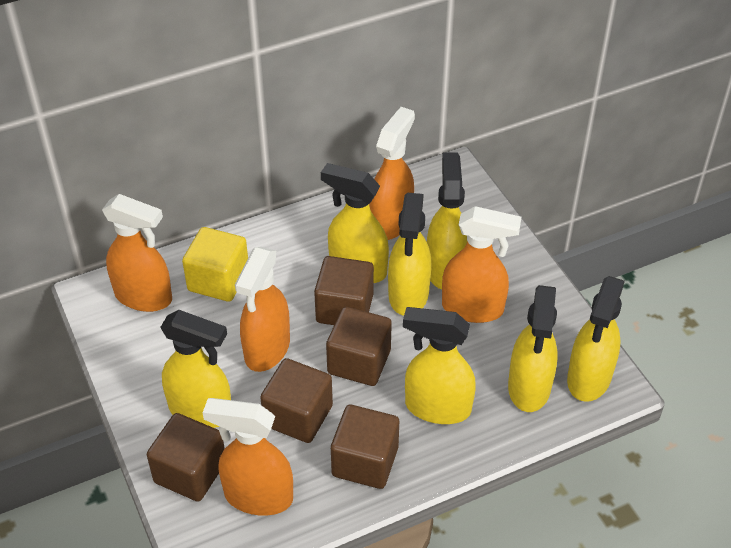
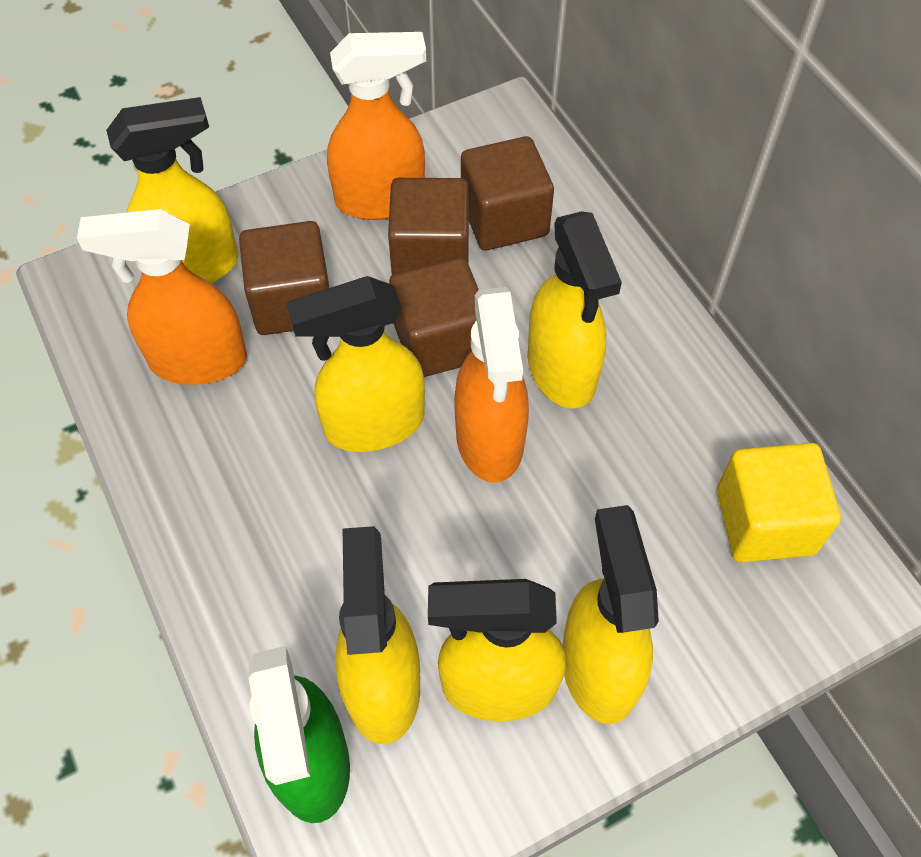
brown cube: [147,413,225,502] [260,358,333,443] [314,256,374,325] [326,307,392,386] [331,405,399,489] = 5 -> [239,221,329,335] [388,178,469,275] [389,257,479,377] [461,136,554,250] = 4
green spray bottle: none = 0 -> [248,646,350,823] = 1
orange spray bottle: [102,194,172,312] [203,398,293,516] [235,247,290,372] [369,107,415,240] [442,206,521,323] = 5 -> [77,209,247,385] [327,32,426,220] [454,287,529,482] = 3
yellow spray bottle: [160,310,231,428] [321,163,389,283] [388,193,431,316] [403,307,476,424] [427,152,467,289] [508,285,558,412] [567,276,625,402] = 7 -> [106,97,238,283] [287,276,425,452] [335,526,420,744] [428,579,566,721] [528,211,622,409] [562,505,659,724] = 6

